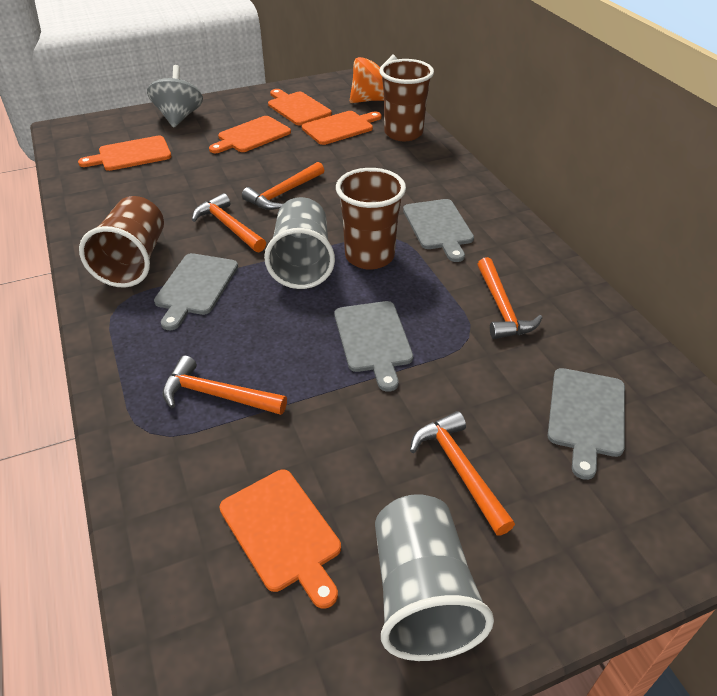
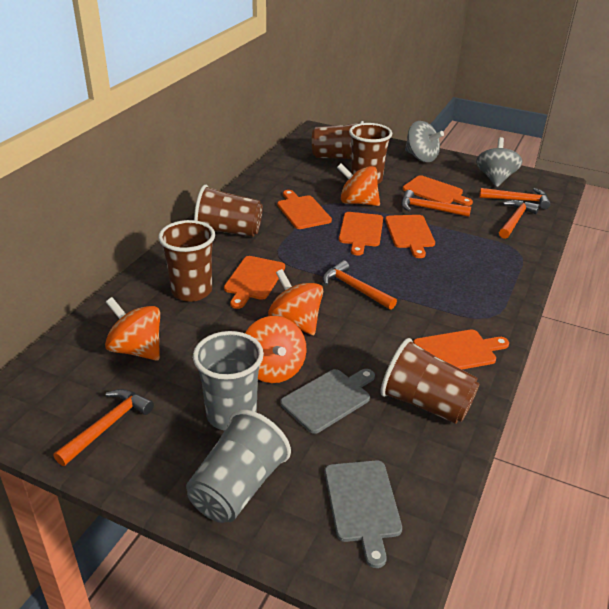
brown cup: [79,196,164,287] [336,168,406,270] [380,59,434,141] = 3 -> [158,220,215,302] [194,185,263,237] [312,121,364,159] [349,123,392,184] [380,338,480,424] = 5
grey cutting board: [154,253,238,330] [334,301,413,392] [403,199,474,262] [548,368,625,480] = 4 -> [280,369,375,434] [325,460,402,568] = 2
grey spinning top: [147,65,203,128] = 1 -> [405,121,444,162] [476,137,522,187] = 2
orange cutting board: [78,136,171,171] [209,116,291,153] [219,470,341,609] [268,89,332,125] [302,111,381,145] = 5 -> [224,256,285,309] [277,190,332,229] [339,212,383,256] [385,215,435,258] [403,175,473,206] [413,330,509,370] = 6
orange spinning top: [350,54,397,103] = 1 -> [105,297,160,361] [245,316,306,383] [268,269,323,335] [337,164,380,206] = 4

